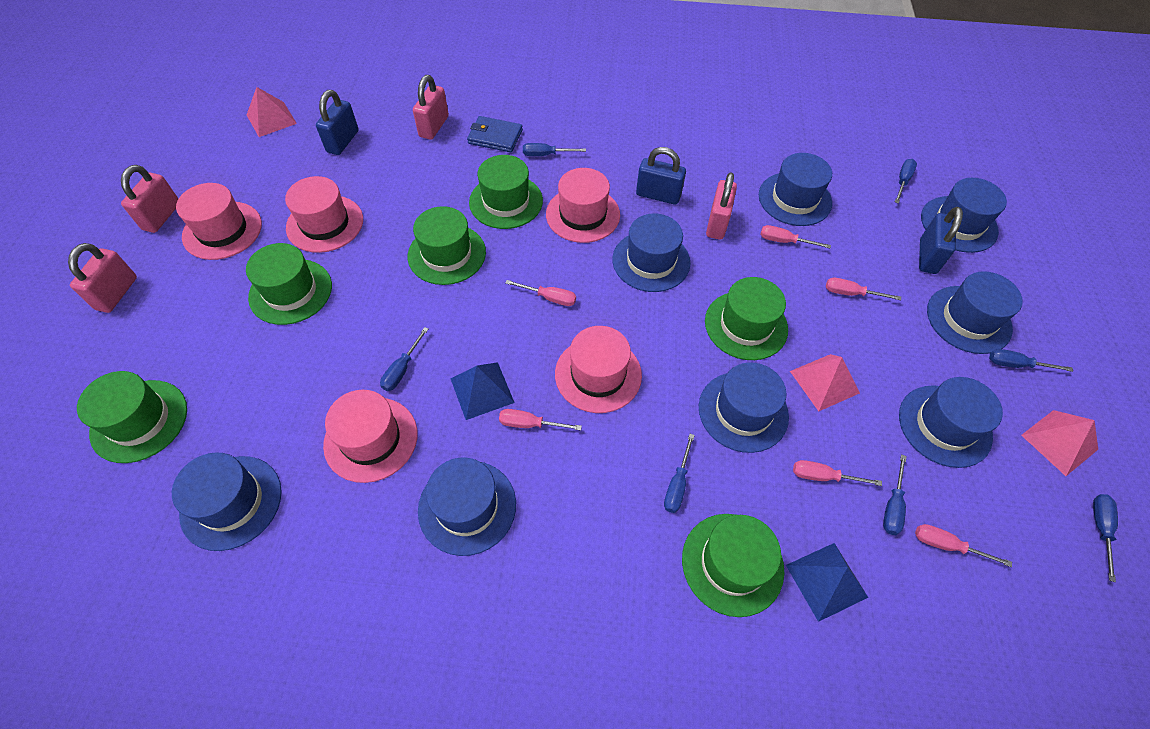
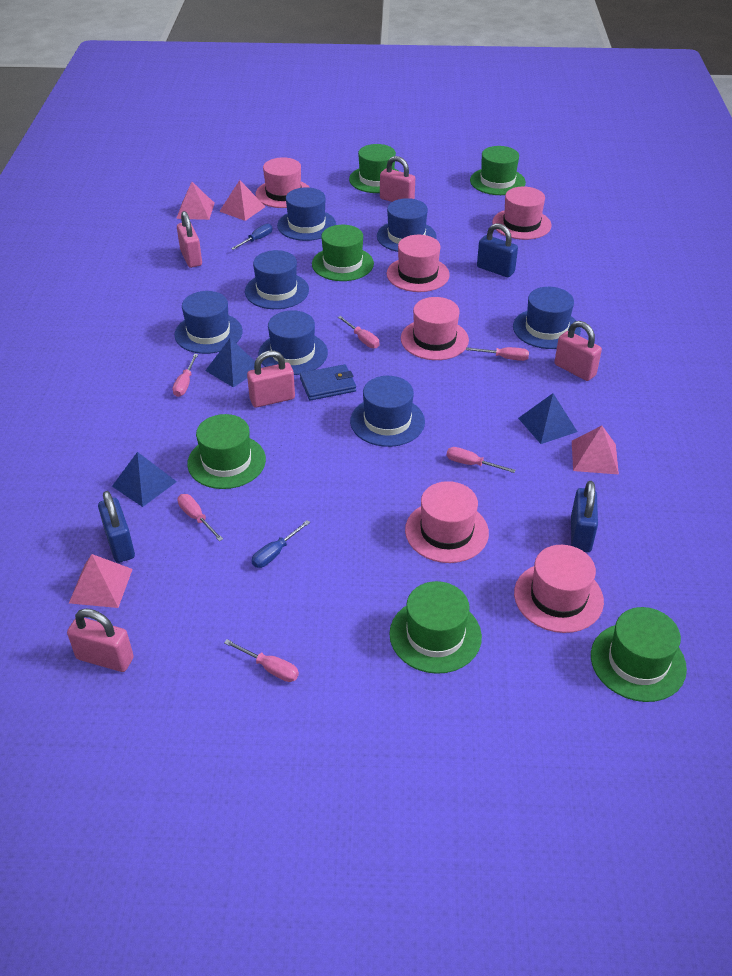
blue hat: [172,452,282,551] [418,457,516,556] [612,214,690,292] [699,362,789,453] [759,153,832,226] [899,377,1003,468] [921,178,1007,253] [927,271,1023,354] = 8 -> [174,291,243,354] [245,250,309,309] [258,310,328,375] [277,187,336,241] [350,376,425,447] [377,198,437,252] [513,287,581,349] = 7
blue pyramid: [451,362,515,420] [786,543,868,622] = 2 -> [112,452,177,507] [205,338,262,387] [518,393,577,444] = 3
blue screwdriver: [380,327,428,391] [523,143,586,156] [664,434,695,513] [883,454,907,535] [895,159,917,204] [989,349,1073,372] [1093,494,1118,582] = 7 -> [231,224,272,250] [252,520,310,568] = 2
pink hat: [176,183,262,260] [285,176,363,253] [323,390,418,483] [546,168,620,243] [555,326,642,413] = 5 -> [255,157,310,208] [387,235,450,292] [401,297,469,360] [405,481,489,563] [492,187,552,240] [514,545,604,633] = 6
pink padlock: [68,243,137,313] [121,165,178,233] [413,75,449,140] [706,172,737,240] = 4 -> [67,608,134,672] [177,211,202,268] [247,351,295,408] [380,156,415,202] [554,321,602,381] = 5
pink pyramid: [247,87,297,137] [790,354,860,411] [1021,410,1098,476] = 3 -> [69,554,133,608] [176,182,215,220] [219,180,265,221] [572,426,619,474] = 4

